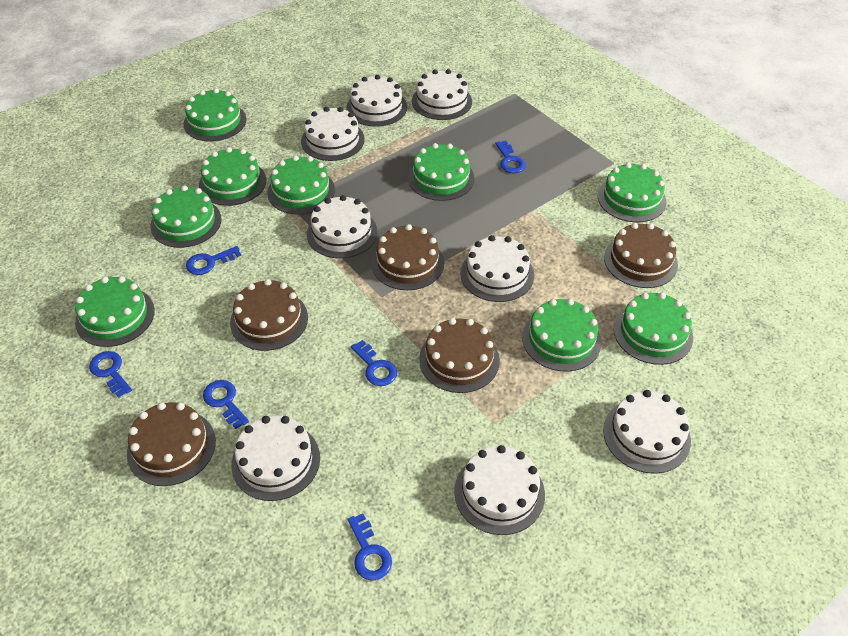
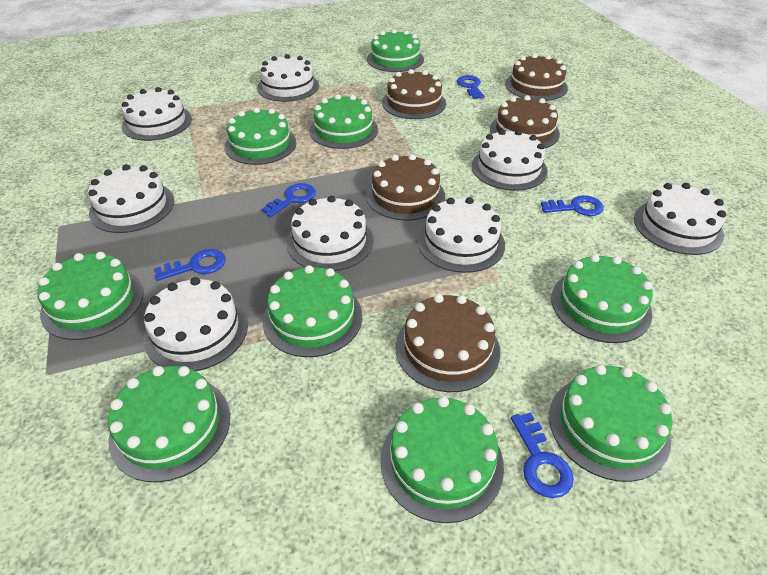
blue key: [89,351,132,398] [186,246,241,275] [203,380,249,429] [348,513,392,580] [351,340,397,386] [495,141,526,173] = 6 -> [154,249,226,281] [261,183,316,217] [457,75,485,99] [511,412,574,498] [541,195,604,216] = 5

